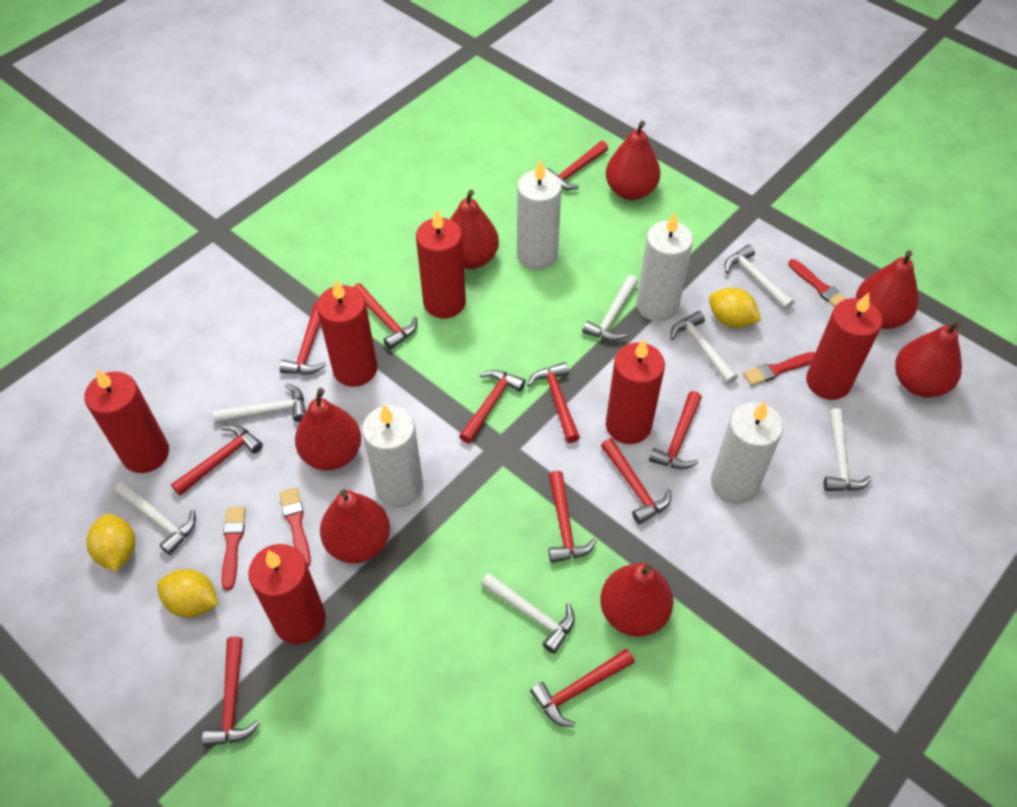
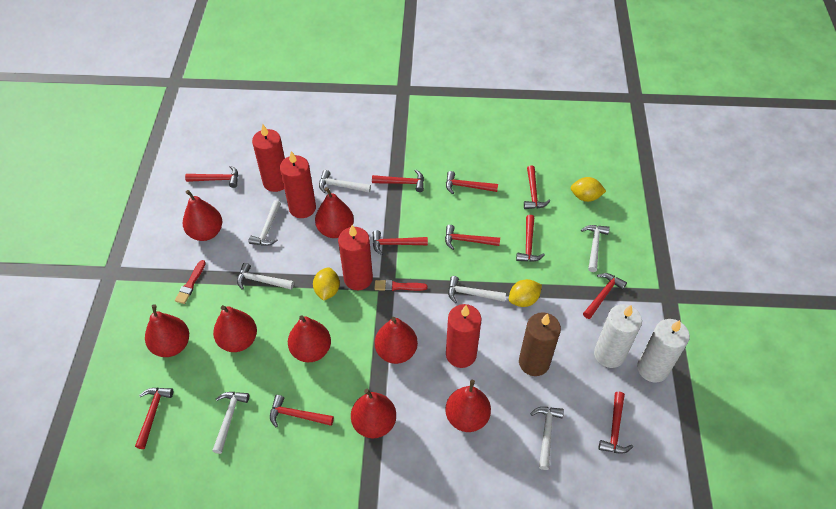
brown candle: none = 0 -> [519,312,561,376] = 1
red brush: [222,507,246,591] [279,487,311,566] [743,352,815,386] [788,259,847,307] = 4 -> [175,260,206,304] [374,280,427,291] = 2
red candle: [85,369,169,473] [248,544,326,644] [317,279,377,387] [416,209,466,318] [606,339,665,444] [806,293,883,400] = 6 -> [252,124,285,192] [280,151,316,218] [338,225,373,290] [446,304,481,368] = 4
red pear: [295,388,362,470] [320,490,390,564] [450,190,499,269] [600,563,673,637] [606,121,661,200] [856,250,919,329] [895,321,962,398] = 7 -> [145,304,189,357] [183,190,222,241] [213,305,257,352] [288,316,331,362] [315,187,354,238] [351,389,396,438] [375,317,418,364] [445,380,491,432] = 8
white candle: [362,405,423,507] [517,159,562,270] [636,213,693,322] [711,402,783,504] = 4 -> [594,304,642,368] [637,319,690,383] = 2

